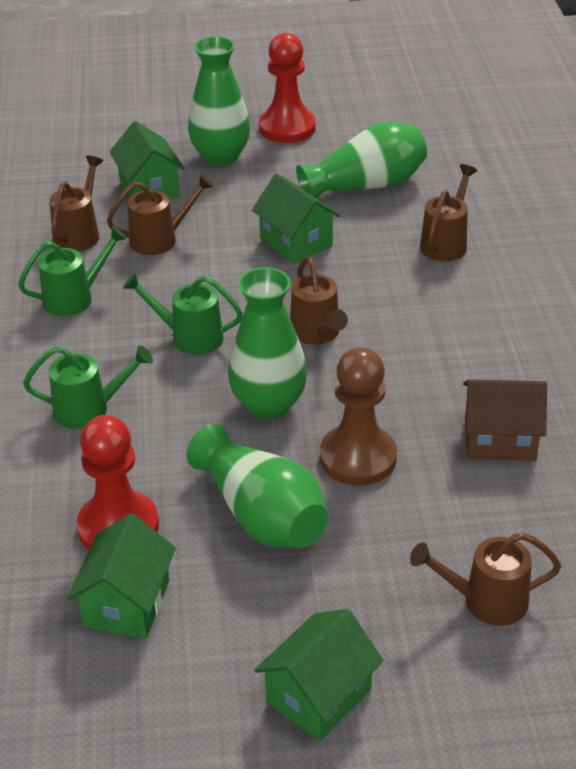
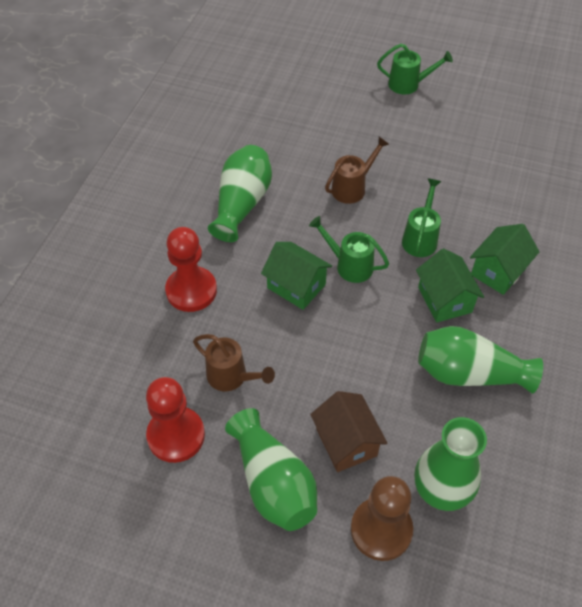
brown watering can: [49,155,103,252] [107,174,214,255] [290,257,348,345] [410,532,561,626] [420,164,477,262] = 5 -> [193,334,275,391] [325,137,389,204] = 2
green house: [67,513,176,638] [109,121,185,199] [252,173,340,264] [254,609,383,741] = 4 -> [261,242,332,310] [416,248,484,323] [470,224,540,295] = 3

